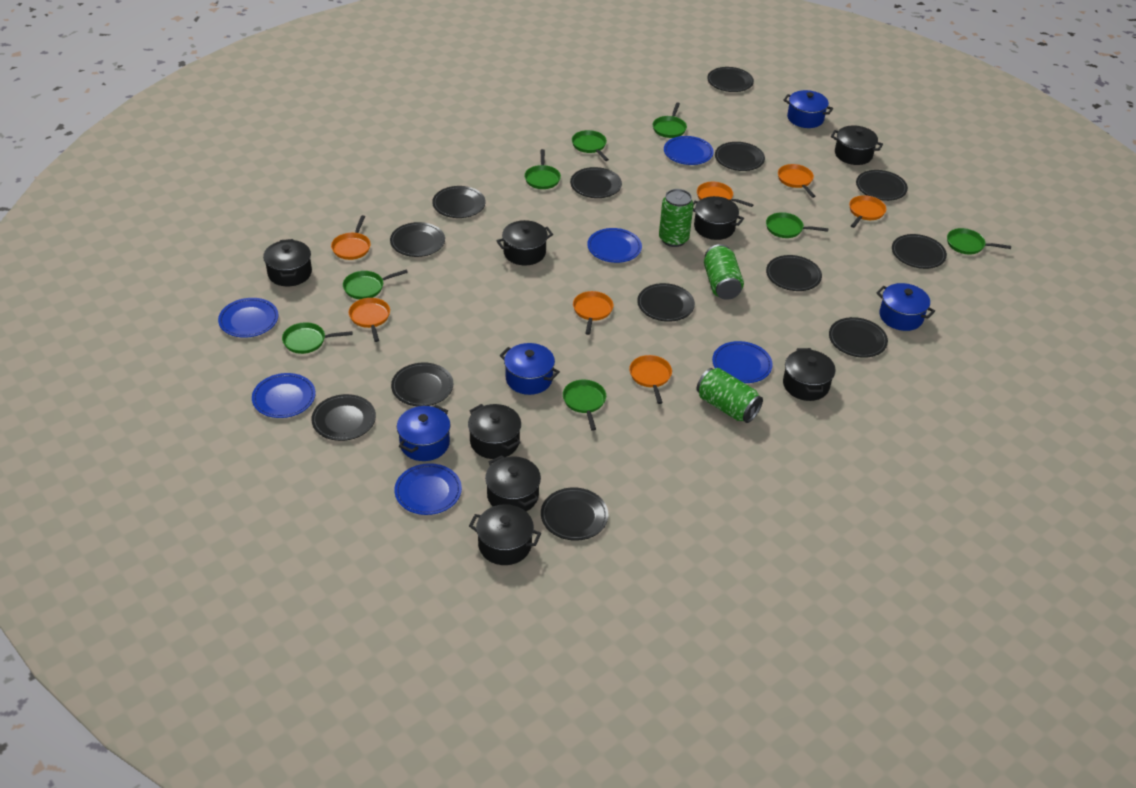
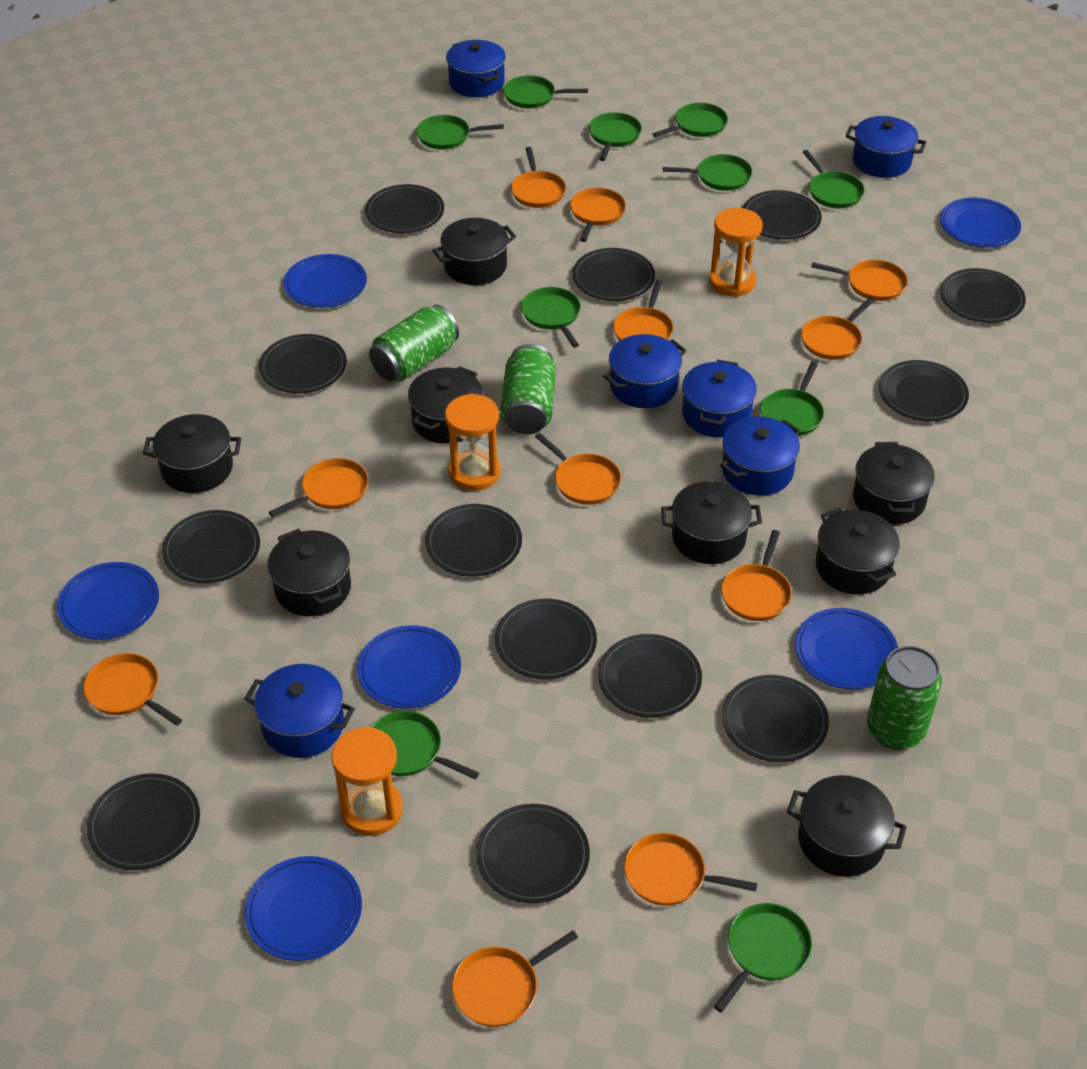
blue pot: [397,405,451,461] [500,343,560,395] [783,90,833,128] [876,283,935,331] = 4 -> [244,664,355,758] [446,40,506,97] [603,334,687,408] [682,359,757,438] [720,416,800,495] [845,116,926,178] = 6
green pan: [282,322,353,354] [343,270,408,299] [524,149,561,189] [563,380,606,431] [572,130,609,161] [653,102,687,138] [766,212,829,238] [947,228,1011,255] = 8 -> [371,711,479,780] [416,115,504,150] [503,75,588,108] [521,287,581,348] [589,112,642,161] [653,103,728,137] [663,154,752,191] [714,903,812,1012] [760,361,824,436] [803,150,865,208] = 10
orange hourglass: none = 0 -> [331,727,403,836] [445,394,501,491] [709,208,763,297] = 3
orange pan: [331,215,371,260] [349,298,390,342] [573,291,614,335] [629,355,672,404] [697,182,754,207] [778,164,816,198] [849,195,886,228] = 7 -> [83,653,182,726] [269,458,368,517] [452,930,578,1027] [511,147,566,208] [535,433,621,505] [570,188,626,242] [613,280,674,341] [624,833,757,906] [721,530,792,621] [801,298,874,360] [811,260,908,301] = 11

